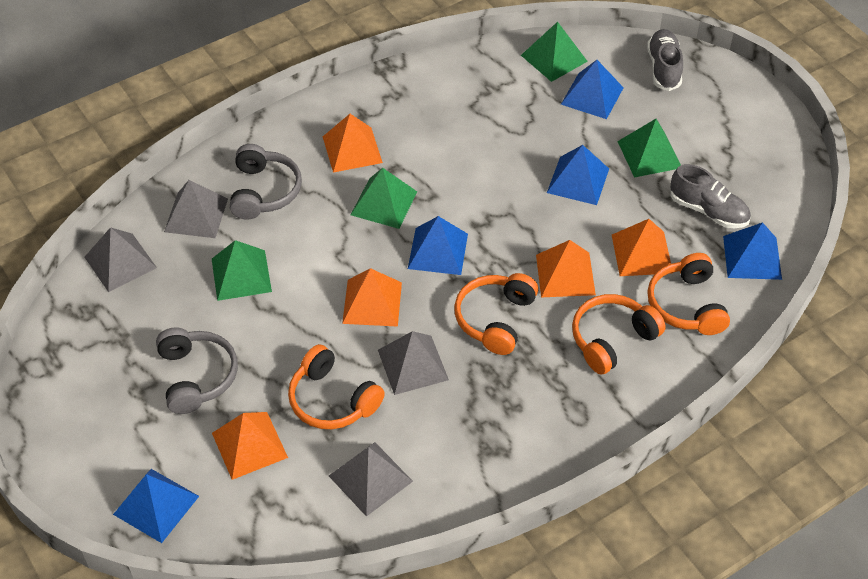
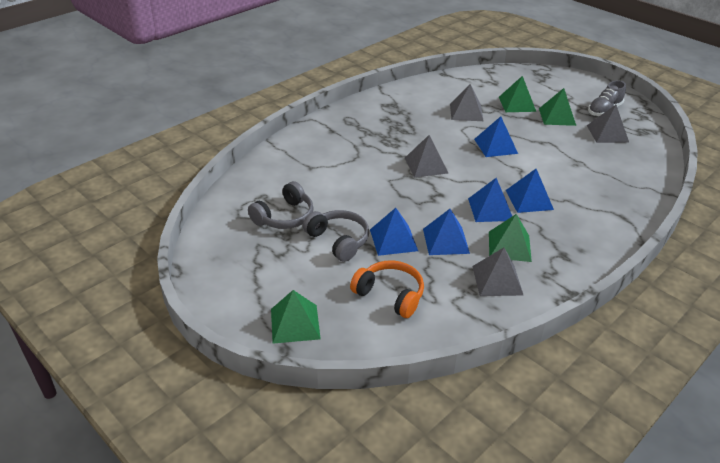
grey shoe: [647,29,683,91] [670,164,751,228] = 2 -> [588,80,626,116] = 1
orange headphones: [288,344,385,429] [454,273,538,355] [572,294,666,374] [647,253,730,335] = 4 -> [350,261,424,318] = 1
orange pyramid: [212,412,288,480] [323,114,383,173] [342,268,402,327] [536,240,596,297] [612,219,671,276] = 5 -> none = 0

